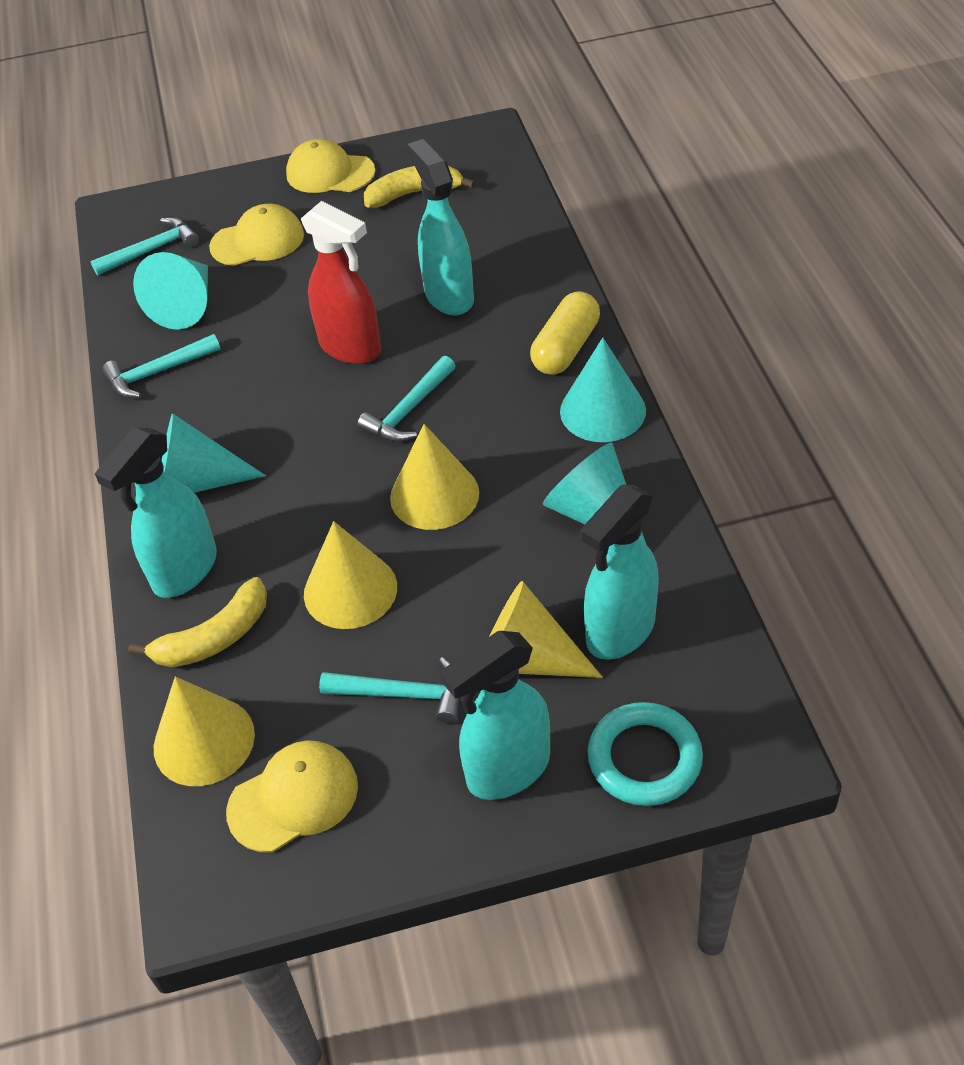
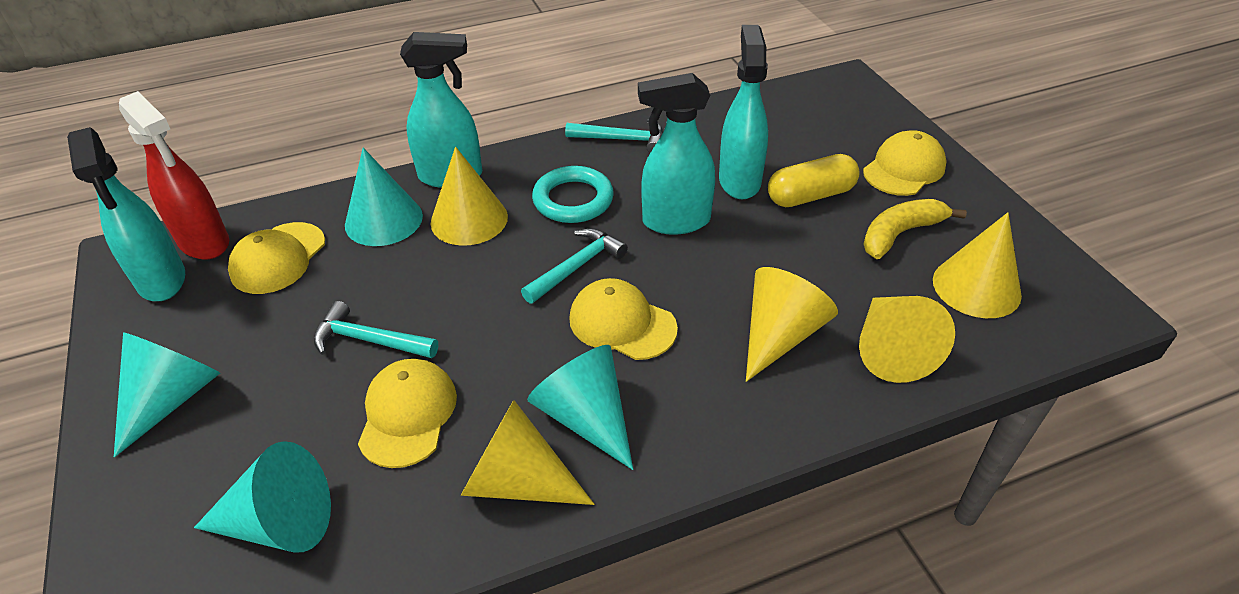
turquoise hammer: [90,217,199,276] [102,334,221,398] [319,657,459,723] [357,356,456,442] = 4 -> [313,301,438,358] [521,228,628,304] [565,119,663,153] = 3
yellow banana: [128,577,267,667] [364,166,475,207] = 2 -> [863,199,967,259] = 1
yellow cap: [209,204,304,266] [226,740,358,853] [286,139,375,193] = 3 -> [228,222,325,294] [358,359,457,468] [569,278,678,360] [863,130,947,196] = 4
yellow cone: [154,677,255,786] [304,521,397,629] [390,424,479,530] [489,581,603,678] = 4 -> [431,147,508,246] [461,400,594,505] [746,267,838,382] [859,296,955,383] [933,212,1022,318] = 5

